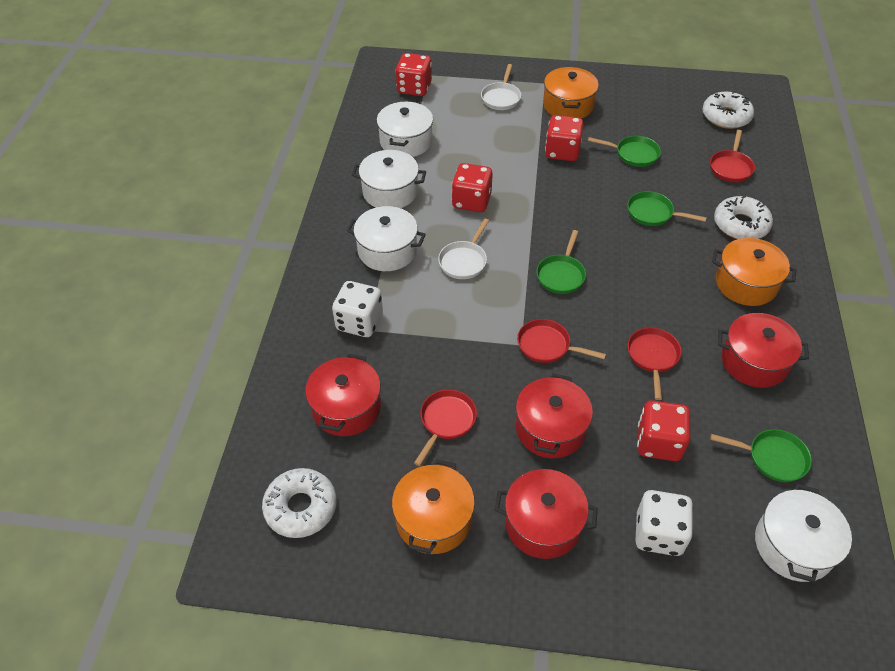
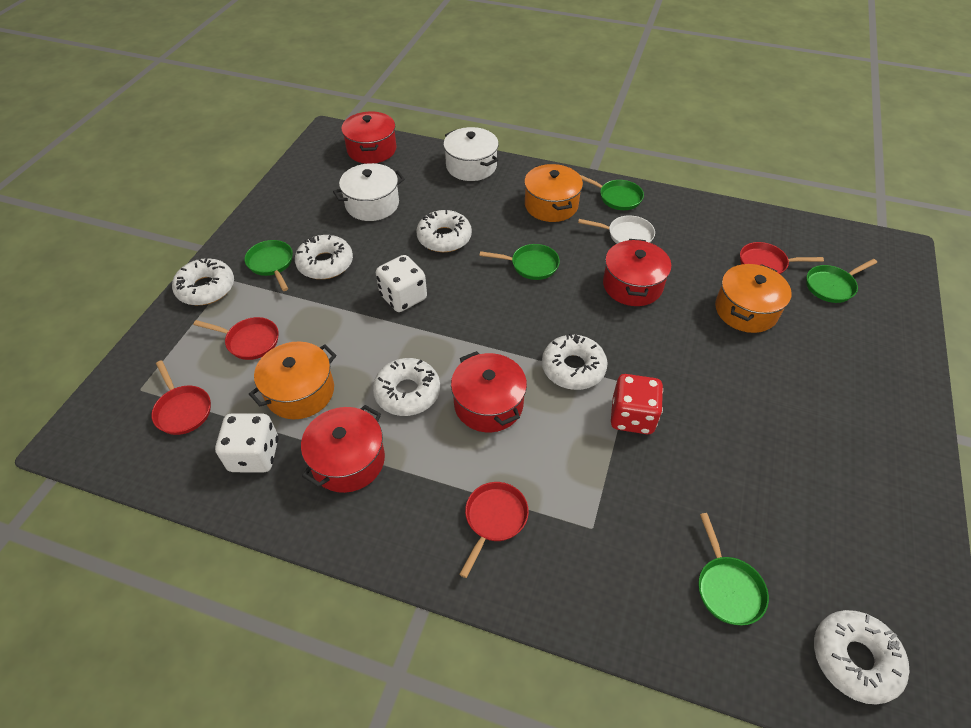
green pan: [536,230,586,294] [588,136,661,167] [627,191,707,226] [710,429,812,482] = 4 -> [245,240,293,291] [479,244,560,280] [579,174,644,210] [698,513,769,625] [806,259,877,303] = 5
red dice: [395,53,432,96] [452,163,493,212] [545,115,583,161] [637,400,690,461] = 4 -> [611,374,663,434] = 1
white donut: [262,468,336,538] [702,91,754,129] [714,195,773,239] = 3 -> [172,258,234,305] [295,235,353,279] [373,358,440,416] [416,210,472,252] [542,333,608,390] [814,610,910,705] = 6
white pan: [438,219,489,279] [481,64,521,110] = 2 -> [578,215,655,244] = 1
white pot: [346,206,426,271] [352,150,426,208] [377,101,433,157] [755,484,852,582] = 4 -> [333,163,405,221] [443,127,499,181] = 2

